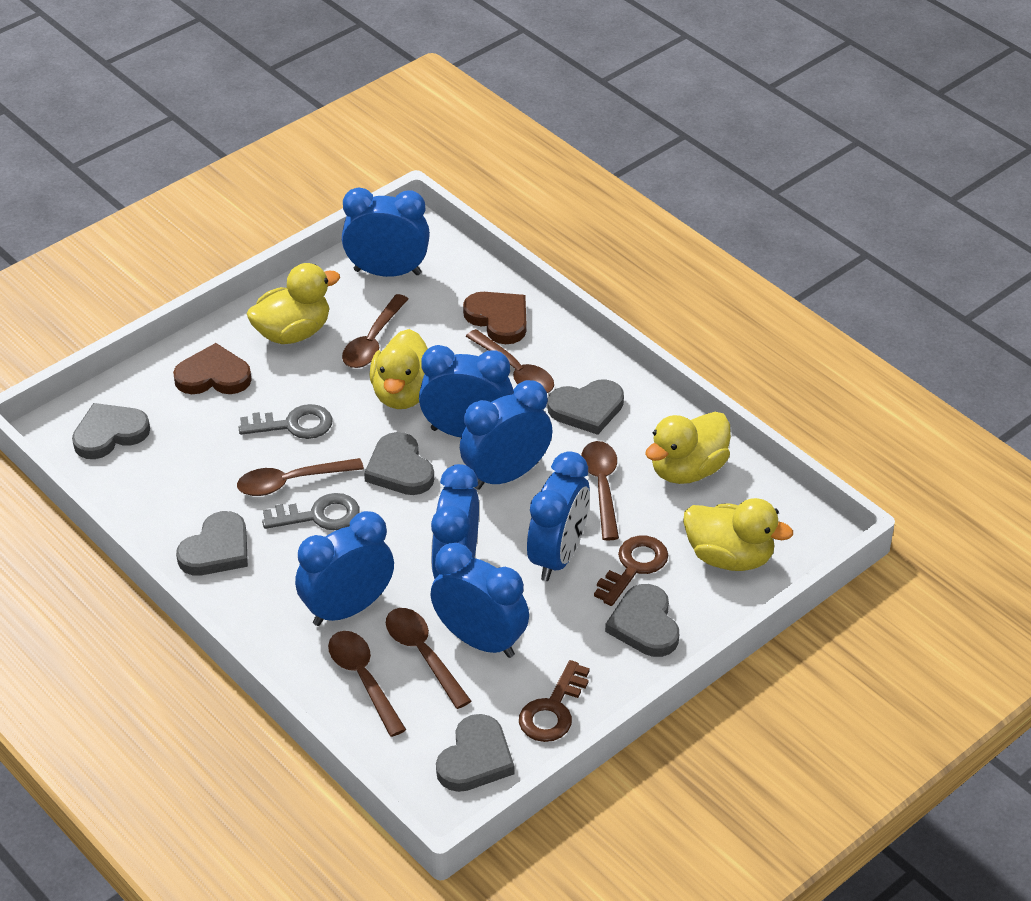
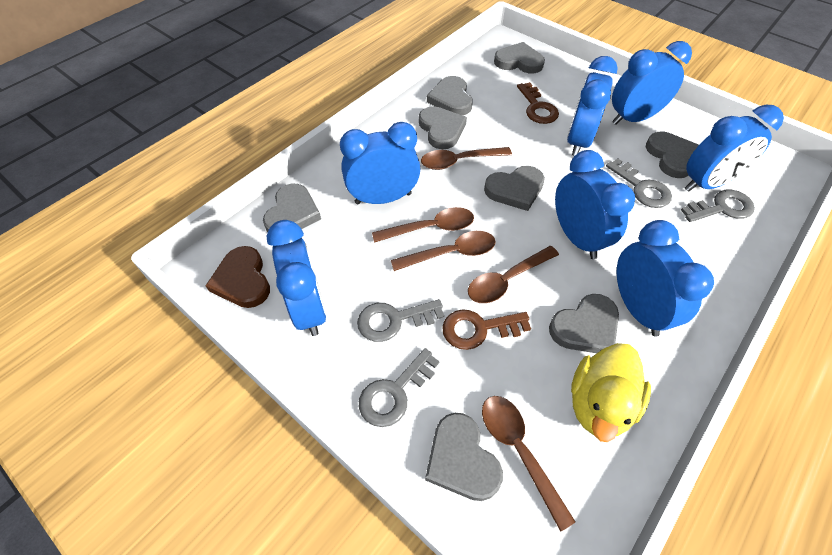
brown heart: [173,343,252,394] [463,292,526,344] = 2 -> [205,246,270,308] = 1
brown spoon: [237,458,364,496] [328,631,406,737] [342,294,408,368] [386,608,471,709] [465,329,554,393] [581,441,619,541] = 6 -> [372,207,474,243] [391,231,496,271] [421,147,512,170] [468,246,559,303] [482,396,576,532] = 5
grey heart: [72,403,150,459] [176,511,248,575] [364,432,434,495] [436,714,515,792] [547,379,624,435] [605,584,679,657] = 6 -> [263,184,321,232] [419,106,467,149] [425,413,503,501] [427,76,473,115] [484,166,545,211] [494,42,545,73] [549,294,619,353] [646,132,699,178] = 8
grey key: [238,404,333,439] [262,493,360,530] = 2 -> [357,299,444,342] [359,348,439,427] [606,158,672,208] [681,190,755,222] = 4
yellow duck: [247,263,340,344] [369,329,428,409] [645,412,731,484] [683,498,793,571] = 4 -> [571,343,651,442] = 1

